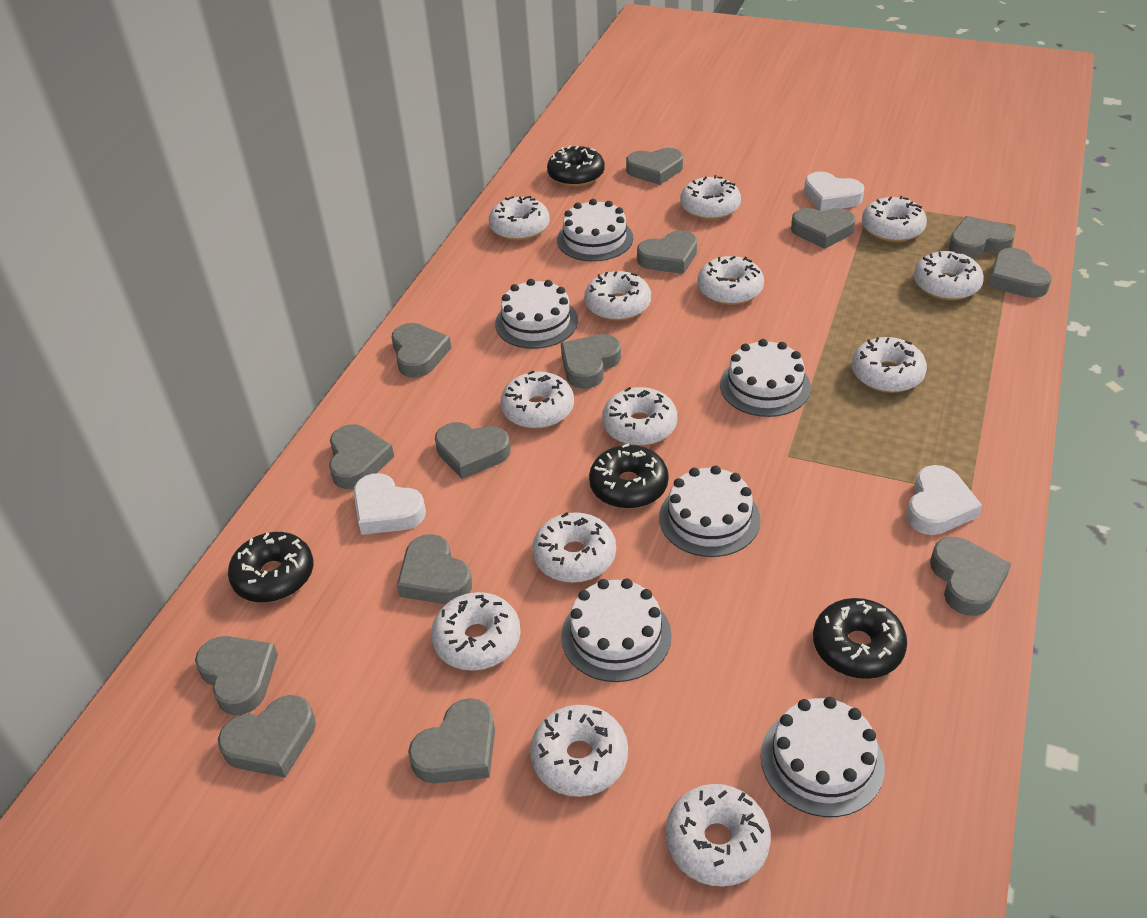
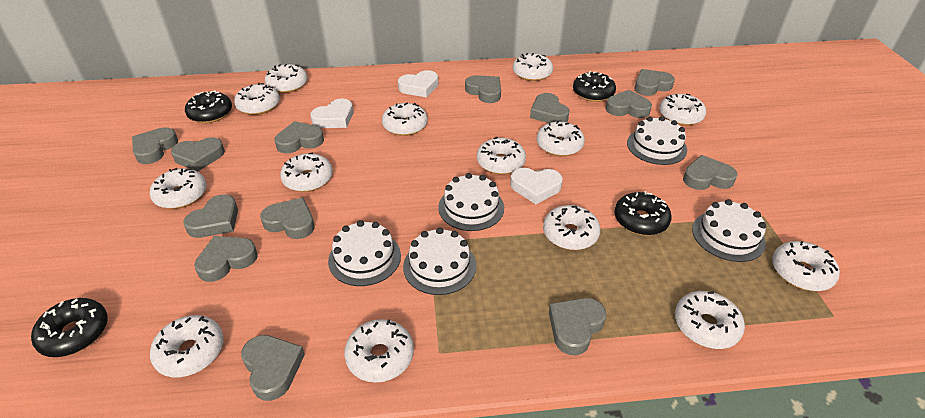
grey heart: [195,636,278,715] [218,695,316,778] [329,424,394,489] [391,323,451,378] [397,534,472,604] [408,698,495,783] [435,422,511,479] [561,334,621,389] [626,148,683,185] [637,230,697,274] [791,208,856,249] [930,537,1011,616] [948,216,1015,259] [988,248,1051,298] = 14 -> [132,127,178,164] [171,137,225,171] [183,194,238,238] [194,236,258,282] [241,335,305,401] [260,198,315,239] [274,121,324,153] [465,75,501,103] [530,93,570,123] [549,298,607,355] [605,90,652,118] [635,69,675,96] [683,155,738,190] = 13
white cake: [495,279,578,349] [557,199,633,262] [561,578,671,682] [659,466,761,557] [720,339,811,417] [761,697,885,817] = 6 -> [328,220,401,286] [403,227,476,295] [438,173,504,231] [627,116,687,165] [692,199,766,262] = 5
white donut: [431,592,521,671] [489,196,550,241] [500,371,574,429] [530,705,628,797] [532,512,616,583] [584,271,651,321] [602,387,677,446] [666,784,771,887] [680,175,741,220] [697,256,764,305] [852,337,927,393] [862,196,927,242] [914,251,984,300] = 13 -> [150,168,207,209] [150,315,224,377] [234,83,280,115] [265,64,308,93] [280,152,333,192] [344,319,414,383] [382,103,428,136] [477,137,526,174] [513,53,553,81] [537,121,585,156] [543,205,600,250] [659,94,706,126] [675,291,745,349] [772,241,840,291] = 14

